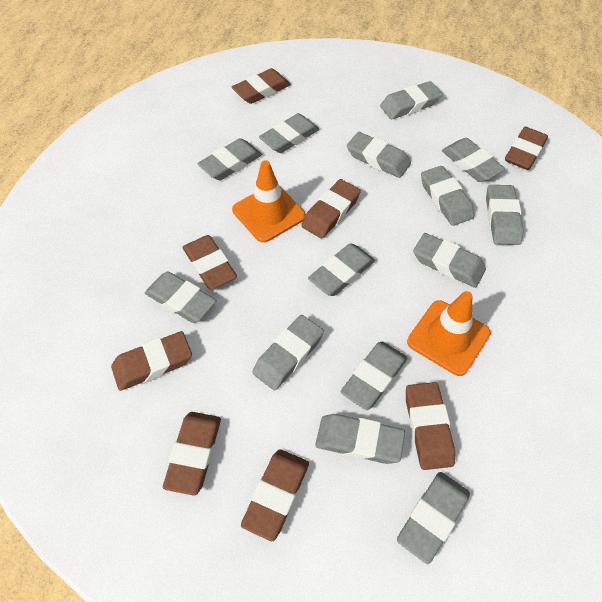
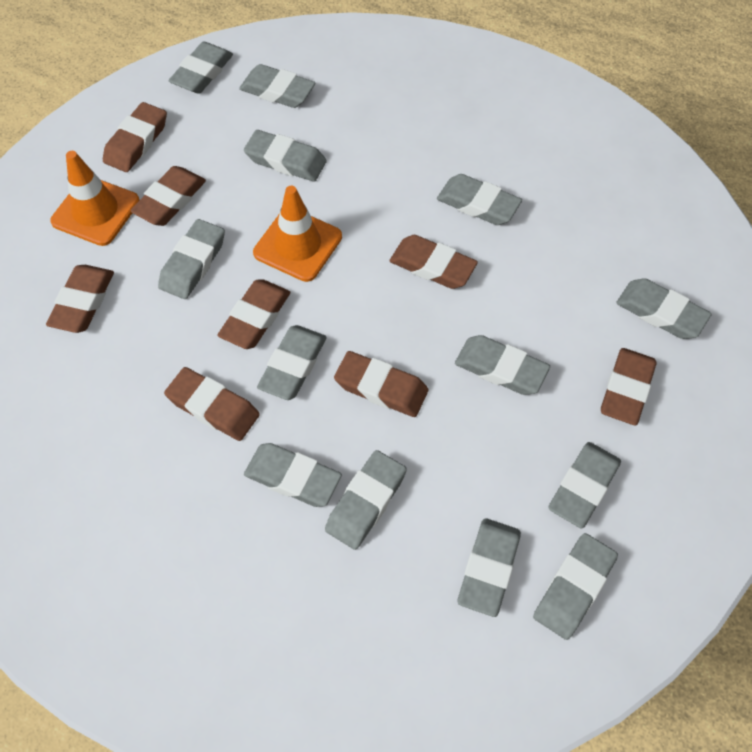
grey eraser: [145,272,217,323] [197,138,262,180] [252,315,324,391] [259,113,319,153] [308,243,375,296] [315,414,405,464] [341,342,408,410] [347,132,411,178] [380,81,442,119] [397,472,470,564] [413,233,486,288] [421,166,474,226] [442,138,505,182] [486,185,524,245] = 14 -> [158,219,225,299] [168,42,233,93] [239,64,316,108] [244,130,327,182] [244,443,342,507] [257,325,327,400] [325,450,407,550] [437,174,522,225] [455,335,550,395] [458,518,521,617] [533,533,618,640] [548,442,621,528] [616,278,712,339] = 13

